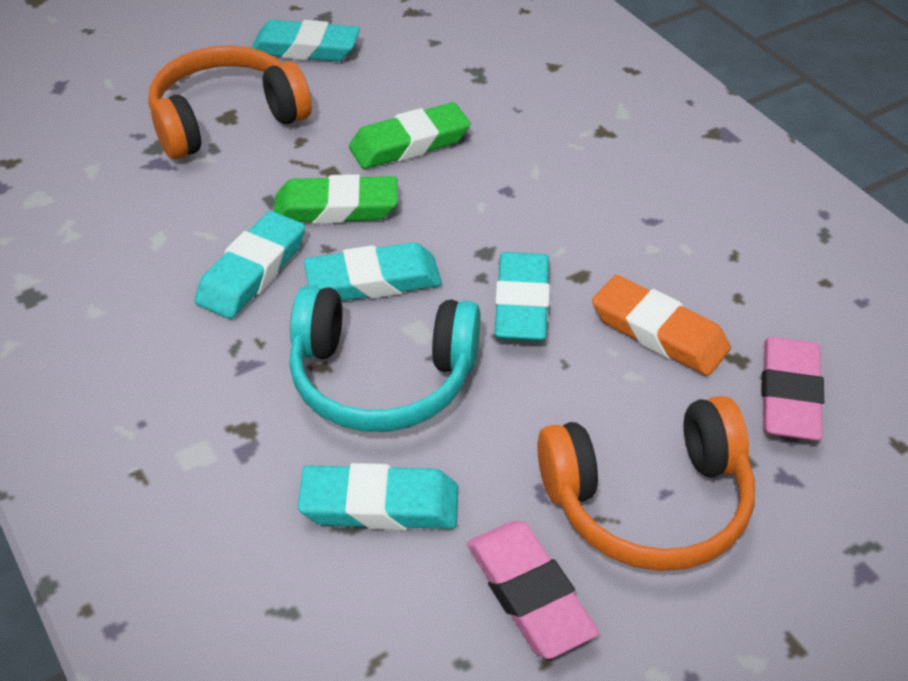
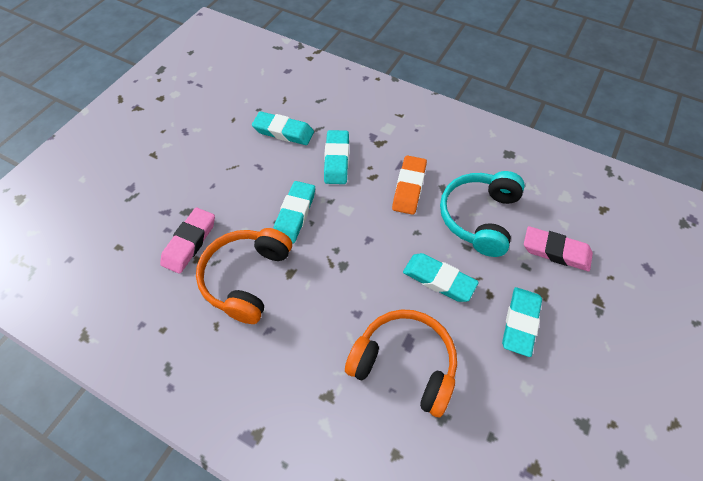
green eraser: [274,174,398,224] [349,102,470,169] = 2 -> none = 0

